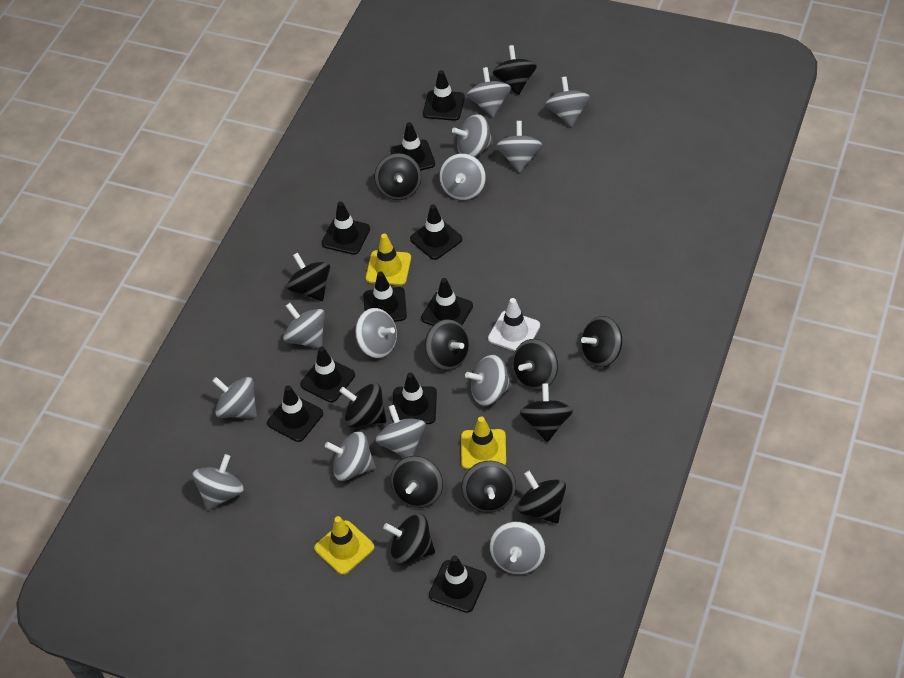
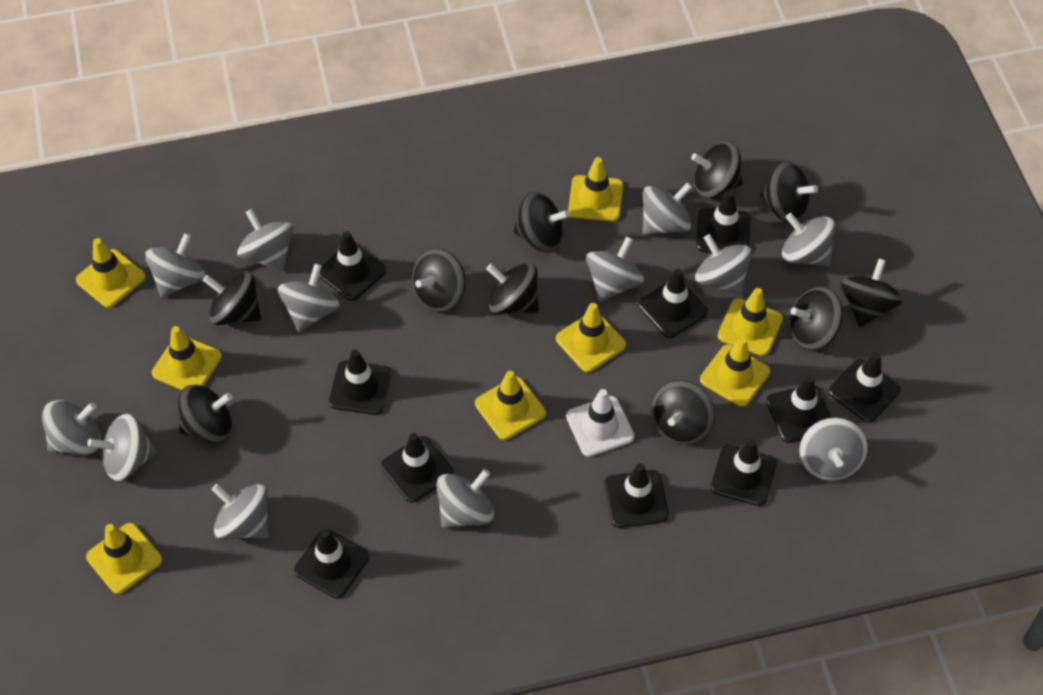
black spinning top: [287,252,330,301] [339,383,387,427] [374,153,421,200] [383,514,435,565] [391,456,443,508] [425,319,469,370] [462,461,516,513] [493,45,537,95] [513,339,558,390] [518,471,566,524] [520,383,573,442] [581,316,622,367] = 12 -> [178,385,232,444] [203,272,261,325] [412,249,466,312] [486,263,539,315] [514,192,570,253] [651,380,715,445] [691,142,743,198] [760,161,818,223] [790,287,843,350] [840,258,903,327] = 10
grey spinning top: [192,454,244,510] [212,377,257,418] [283,303,325,348] [325,431,376,481] [355,308,397,358] [375,405,426,458] [439,153,486,200] [452,114,493,157] [465,355,512,406] [467,67,511,117] [490,522,545,574] [496,121,543,173] [545,76,590,127] = 13 -> [42,400,101,456] [87,414,157,481] [145,233,205,298] [211,484,269,539] [237,209,294,272] [277,264,340,332] [436,469,494,528] [586,236,644,301] [642,183,692,235] [695,234,752,295] [782,213,836,266] [799,417,868,481] = 12
yellow traffic cone: [314,516,375,575] [366,234,411,286] [461,417,506,469] = 3 -> [76,238,146,308] [86,523,162,594] [152,326,222,390] [475,371,546,440] [556,303,626,372] [568,157,623,222] [700,337,770,407] [718,288,783,356] = 8

